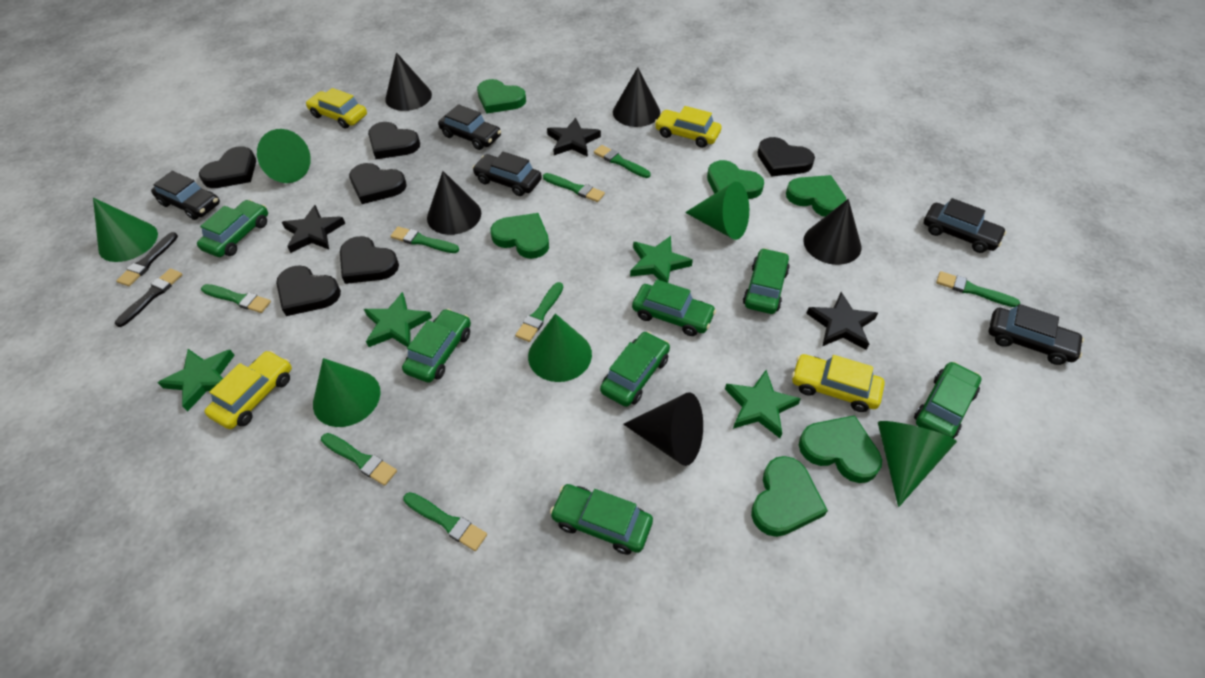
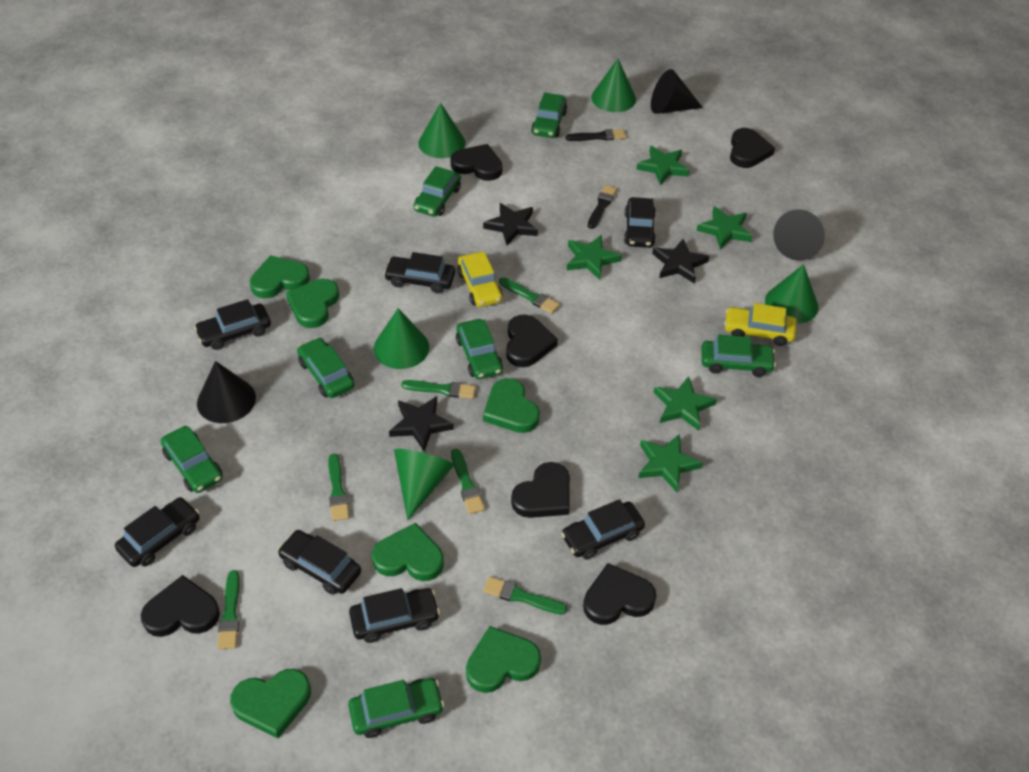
black car: [151,171,220,220] [438,104,501,150] [472,152,542,196] [924,198,1007,253] [989,304,1084,365] = 5 -> [115,497,200,567] [194,299,271,350] [278,530,361,595] [349,588,440,643] [384,252,455,293] [561,499,645,559] [624,197,656,248] = 7
black cone: [385,52,432,111] [427,171,481,235] [613,67,660,127] [623,393,703,466] [803,199,861,265] = 5 -> [197,361,256,423] [651,69,703,114] [773,209,825,261] = 3
green brush: [201,284,271,313] [321,433,397,486] [391,227,459,253] [403,492,487,551] [515,282,563,342] [543,173,605,202] [594,145,651,178] [936,271,1020,307] = 8 -> [217,570,240,649] [328,454,349,521] [401,380,476,399] [451,449,485,514] [483,577,567,615] [499,277,560,314] = 6
green cone: [93,198,158,262] [257,129,311,183] [313,358,381,427] [528,313,592,382] [685,181,749,240] [878,421,957,507] = 6 -> [374,308,429,369] [394,449,454,520] [418,103,466,158] [591,59,636,112] [765,264,818,324] = 5
green star: [158,349,235,412] [364,292,432,347] [630,236,693,283] [725,370,801,438] = 4 -> [567,235,622,280] [636,146,689,185] [638,434,703,492] [653,376,717,431] [696,206,752,249] = 5
yellow car: [205,350,292,429] [306,88,367,129] [655,106,721,148] [792,354,885,412] = 4 -> [457,252,503,307] [724,303,797,346] = 2

